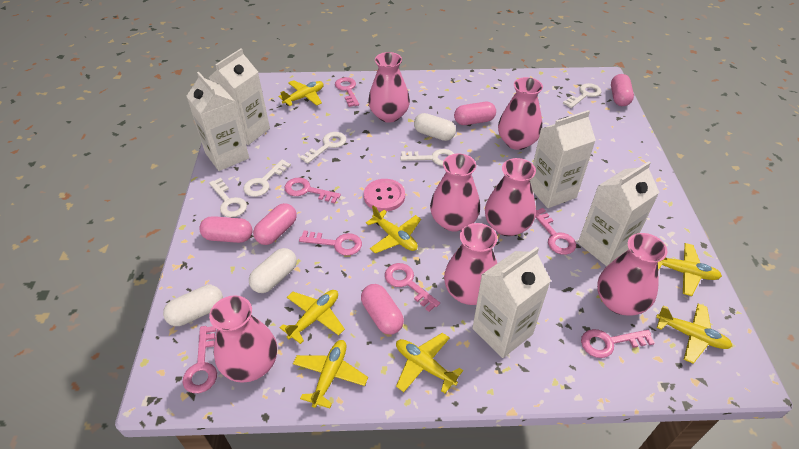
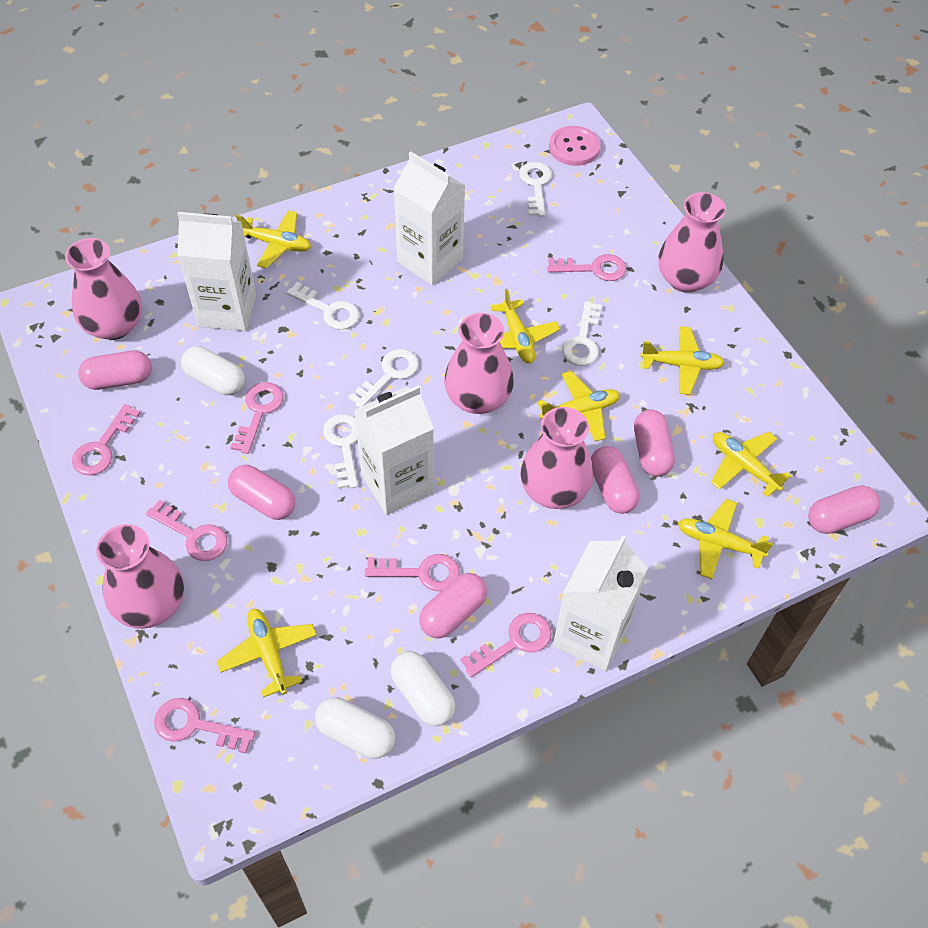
pink capsule: [199,216,253,243] [253,203,297,245] [361,284,404,335] [454,102,496,125] [611,74,634,106] = 5 -> [78,351,152,390] [228,465,296,520] [419,573,487,638] [591,446,640,514] [634,410,675,476] [808,485,880,534] = 6
pink vase: [209,295,277,383] [368,52,410,123] [430,154,480,232] [444,223,497,305] [485,158,536,236] [498,77,543,150] [597,233,667,316] = 7 -> [65,238,142,340] [96,524,184,629] [444,313,514,414] [520,407,594,509] [658,192,726,293] = 5
white carton: [186,72,249,171] [209,48,270,145] [472,247,551,358] [530,110,596,208] [578,161,659,266] = 5 -> [177,212,256,331] [354,386,434,515] [393,151,465,285] [553,535,648,671] = 4

